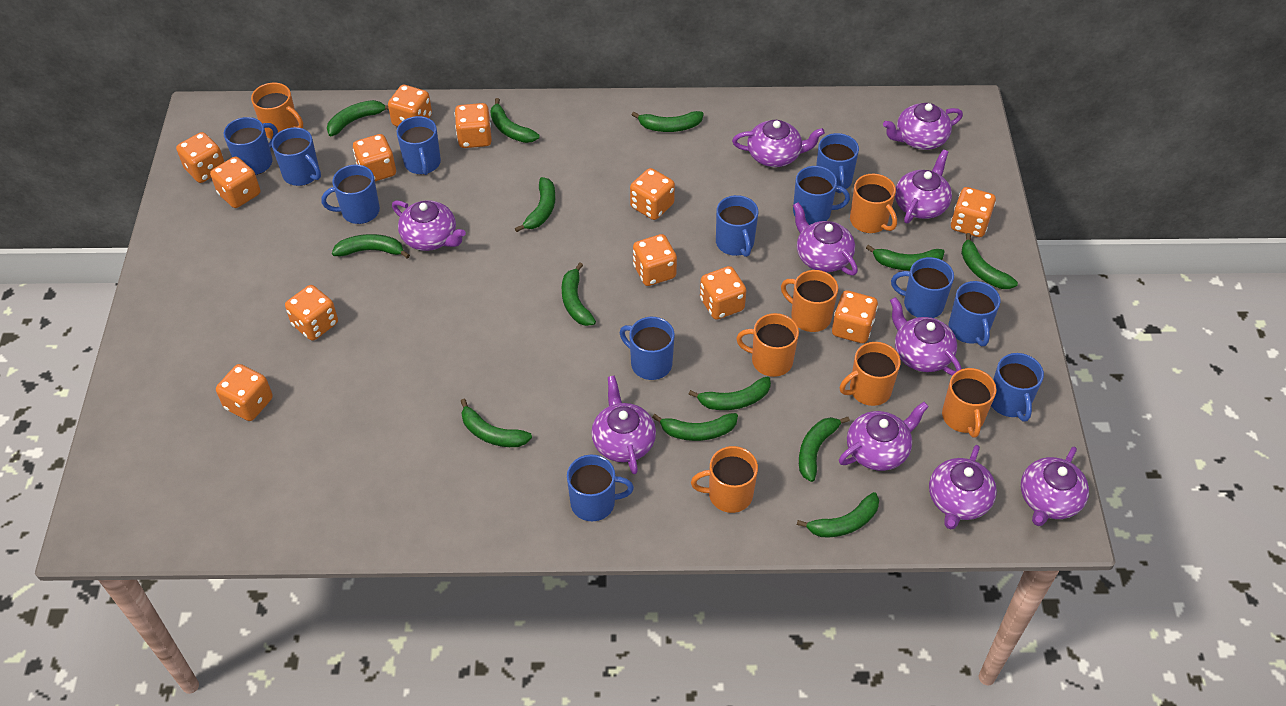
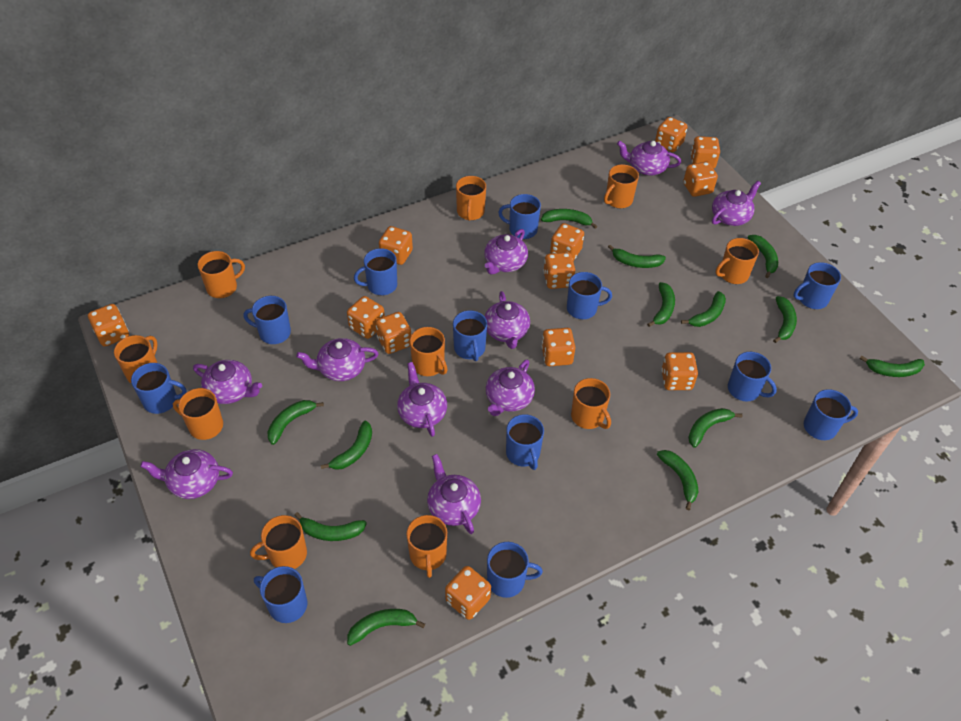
orange mug: [251,83,303,139] [691,446,758,513] [736,313,799,377] [781,270,838,332] [840,342,901,406] [850,174,897,233] [942,368,997,438] = 7 -> [114,335,158,384] [173,388,223,440] [198,251,245,298] [250,515,307,569] [406,515,447,578] [410,327,448,376] [456,176,486,221] [571,378,611,429] [604,164,639,208] [716,238,759,284] = 10

